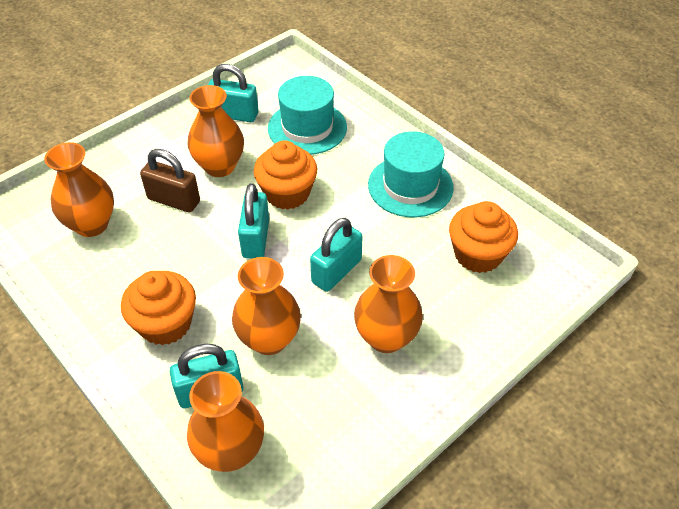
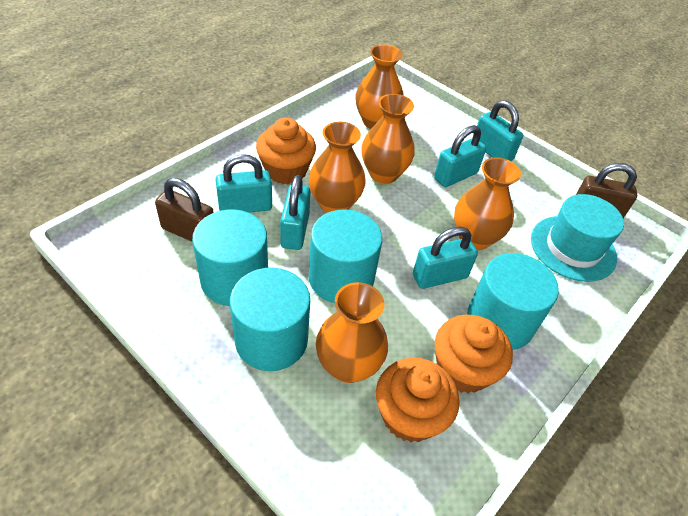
brown padlock: [140,149,200,213] = 1 -> [155,178,214,242] [576,163,637,218] = 2
turquoise cylinder: none = 0 -> [192,209,268,306] [230,268,310,371] [309,209,382,303] [467,253,559,350] = 4
turquoise hat: [268,76,347,155] [368,131,454,217] = 2 -> [531,194,624,282] = 1
turquoise padlock: [170,344,243,408] [208,64,259,122] [238,183,269,258] [310,218,363,292] = 4 -> [215,154,272,213] [280,175,310,250] [413,227,478,289] [434,125,486,187] [477,100,523,161] = 5

